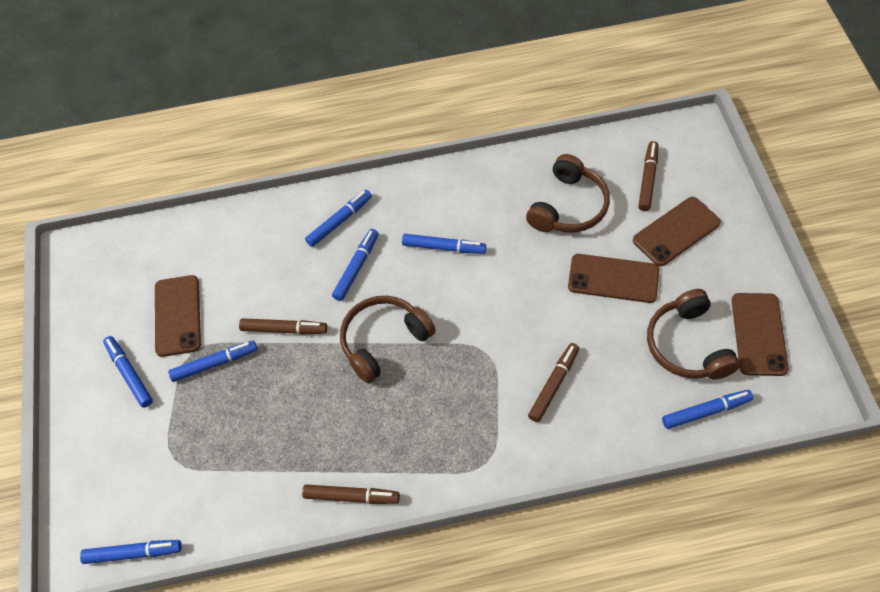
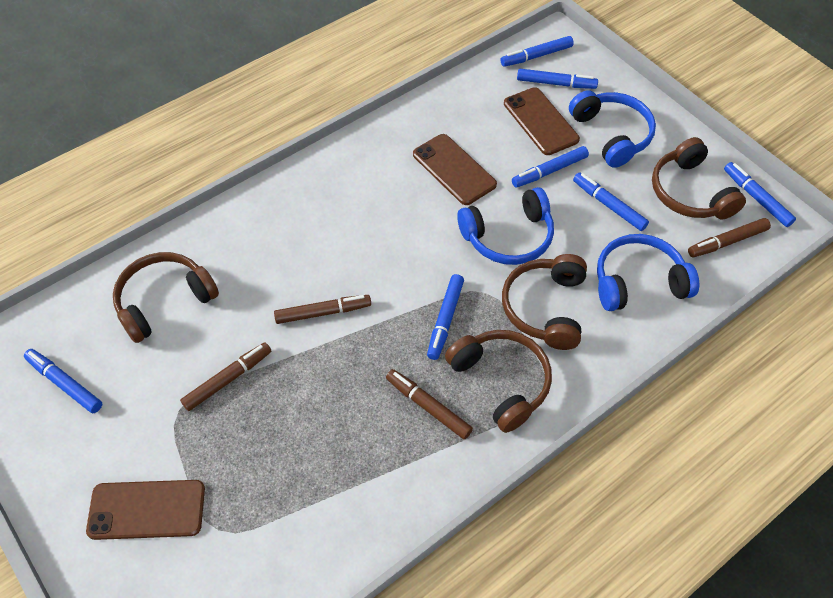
blue headphones: none = 0 -> [457,187,554,265] [569,90,656,168] [597,234,699,311] = 3
brown headphones: [340,295,436,383] [526,154,610,233] [647,289,740,379] = 3 -> [113,252,219,343] [445,330,552,433] [502,254,587,350] [652,137,746,219] = 4
brown phone: [155,275,201,357] [568,254,659,303] [633,197,721,266] [732,293,789,376] = 4 -> [86,480,205,540] [413,134,497,205] [504,87,580,155] = 3

